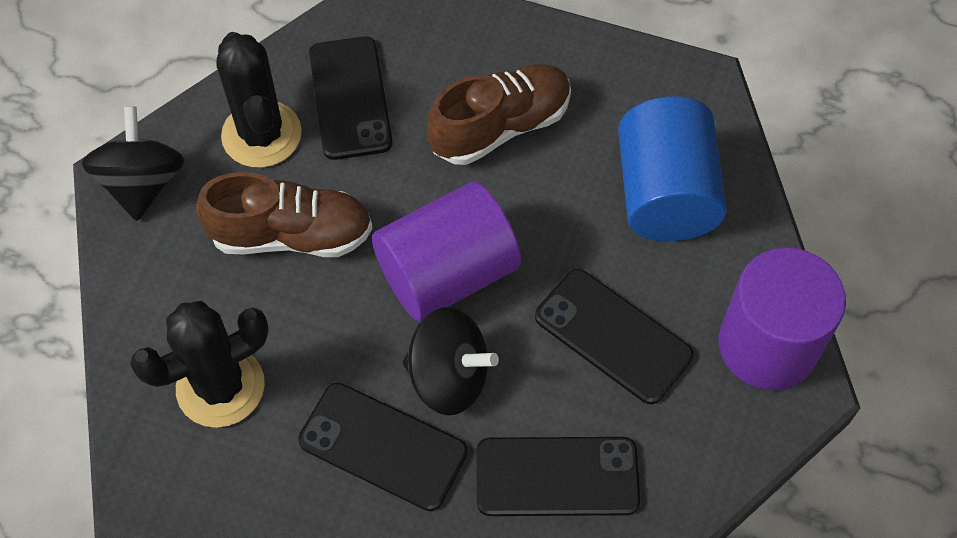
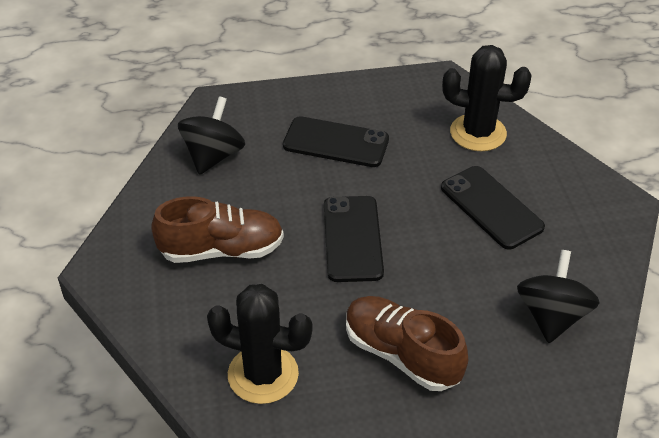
black phone: [298,383,468,511] [309,36,393,160] [476,437,640,516] [535,269,693,404] = 4 -> [283,116,389,167] [324,196,384,282] [441,166,545,249] = 3
blue cylinder: [618,96,727,241] = 1 -> none = 0
purple cylinder: [372,182,521,321] [719,247,846,390] = 2 -> none = 0

